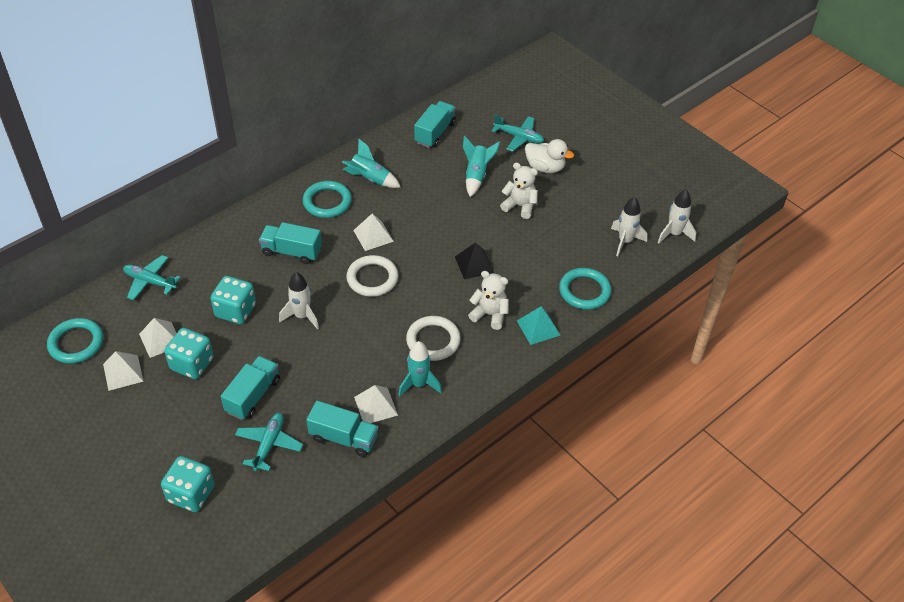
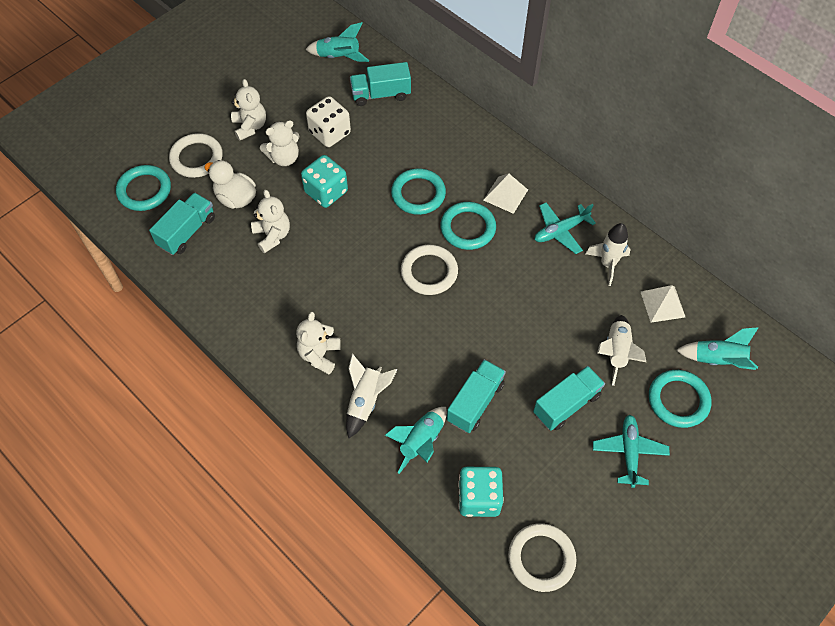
black pyramid: [455,242,494,279] = 1 -> none = 0
turquoise dice: [161,456,215,512] [164,328,214,379] [210,276,256,324] = 3 -> [301,155,348,208] [458,467,504,517] = 2
turquoise plane: [123,255,181,300] [235,413,303,471] [492,115,544,152] = 3 -> [535,202,596,254] [593,415,670,488] = 2
turquoise pyramid: [517,306,560,345] = 1 -> none = 0
turquoise ring: [47,318,103,364] [303,181,352,218] [559,268,611,310] = 3 -> [116,165,171,211] [391,168,446,215] [440,202,496,250] [649,370,712,428] = 4
white dice: none = 0 -> [306,96,351,147] = 1
white pyramid: [103,351,144,391] [139,318,176,358] [353,214,394,251] [354,385,398,423] = 4 -> [484,173,528,214] [641,285,685,323] = 2
white ring: [346,255,398,297] [406,316,461,361] = 2 -> [169,133,223,178] [401,245,458,295] [508,523,577,592] = 3
white teddy bear: [468,271,509,330] [500,163,538,219] = 2 -> [231,79,266,141] [251,190,290,253] [260,120,299,166] [296,312,341,374] = 4

